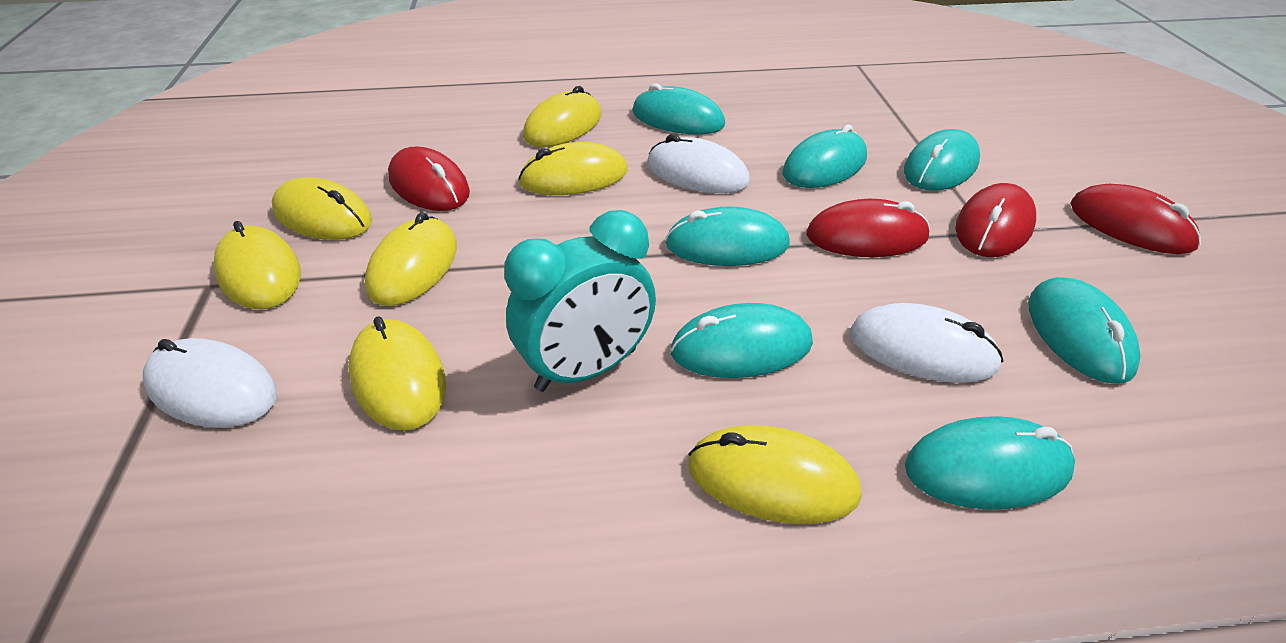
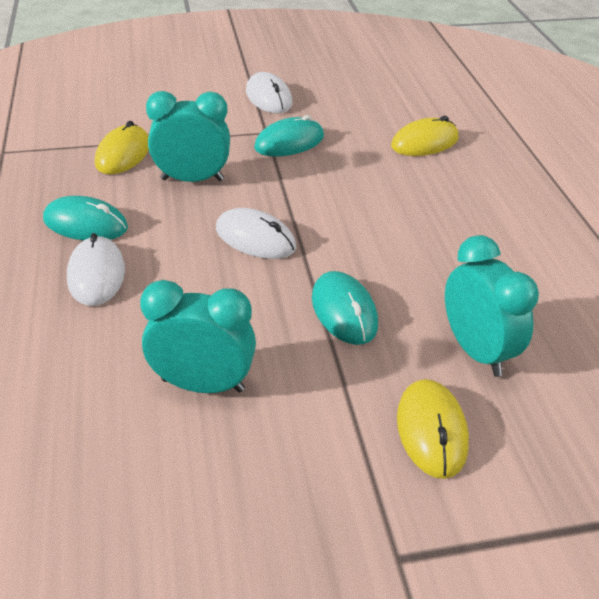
red mouse: [388,147,470,211] [807,199,930,257] [955,183,1036,257] [1070,184,1201,254] = 4 -> none = 0
turquoise clock: [504,210,656,392] = 1 -> [140,280,256,393] [146,91,230,182] [445,235,539,377] = 3
turquoise mouse: [632,83,725,134] [665,206,790,266] [670,303,813,378] [783,125,867,188] [904,129,980,191] [905,416,1075,510] [1028,277,1141,384] = 7 -> [43,196,128,241] [254,115,324,156] [312,271,378,345] = 3
yellow mouse: [213,221,301,309] [272,177,372,240] [348,317,446,430] [365,212,457,306] [518,142,628,195] [523,86,602,147] [688,425,862,524] = 7 -> [95,121,149,174] [391,116,459,156] [397,379,469,479] = 3

